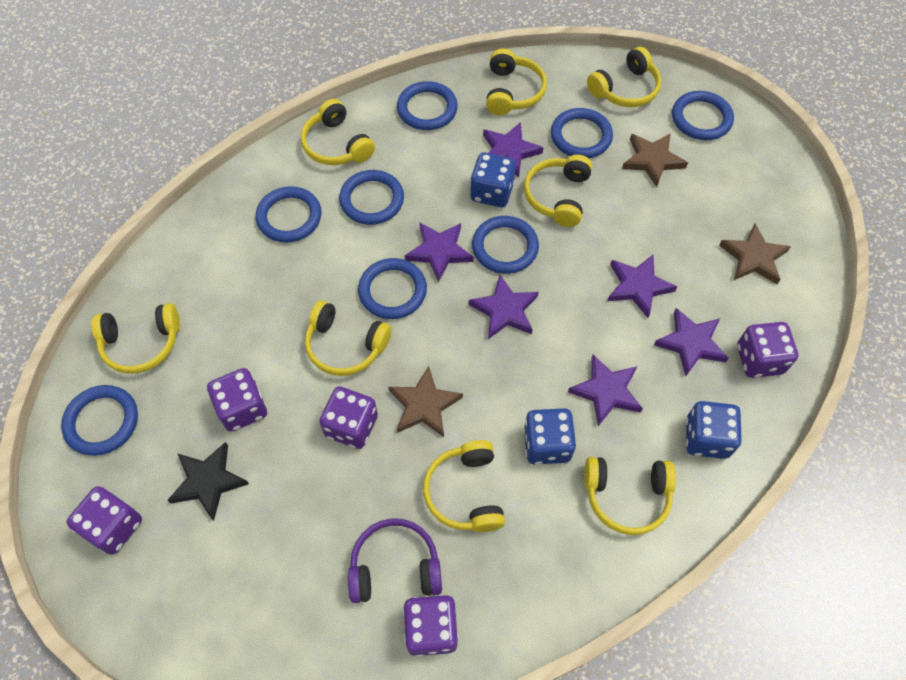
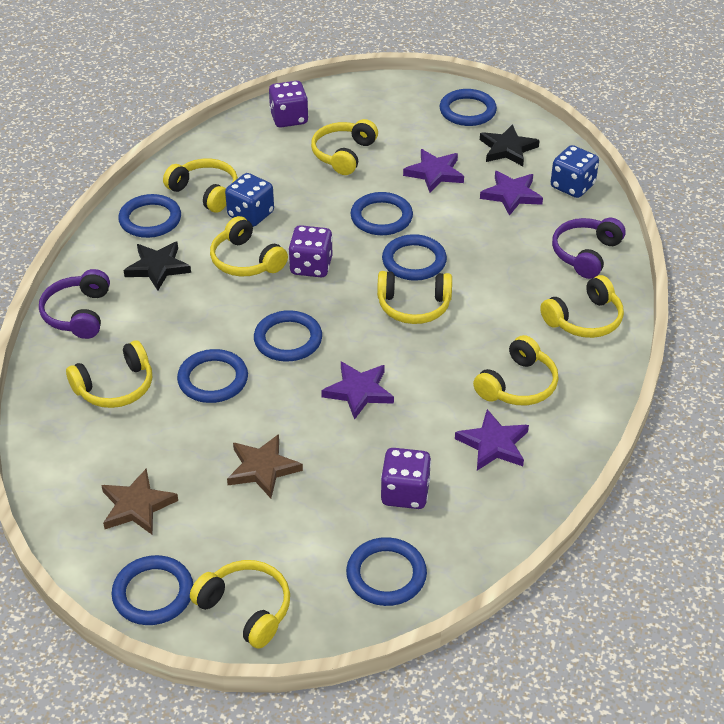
black star: [167,442,249,521] = 1 -> [123,242,191,291] [480,124,540,166] = 2
blue dice: [470,152,516,207] [524,408,576,465] [686,401,742,459] = 3 -> [225,173,274,227] [551,145,599,198] = 2
brown star: [389,366,463,437] [622,133,688,187] [719,224,791,284] = 3 -> [101,468,178,535] [227,434,303,498] = 2
purple dice: [66,486,142,555] [207,368,267,432] [319,386,378,449] [403,595,458,657] [737,322,798,378] = 5 -> [269,81,309,127] [288,225,333,277] [381,448,431,509] = 3
purple headphones: [348,518,442,603] = 1 -> [39,269,110,339] [552,218,626,279] = 2
purple star: [405,222,474,283] [469,275,539,339] [483,122,543,177] [568,355,643,426] [608,255,677,318] [654,308,729,376] = 6 -> [321,362,394,420] [403,149,464,192] [455,409,529,471] [480,171,543,216] = 4

